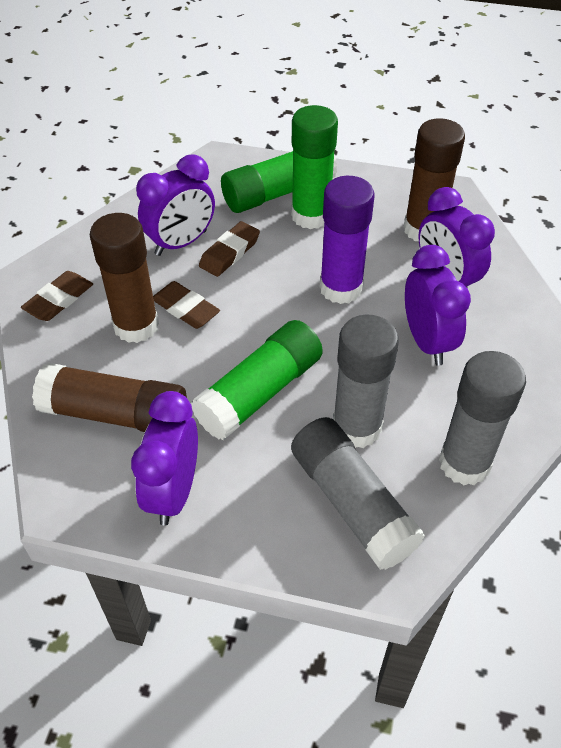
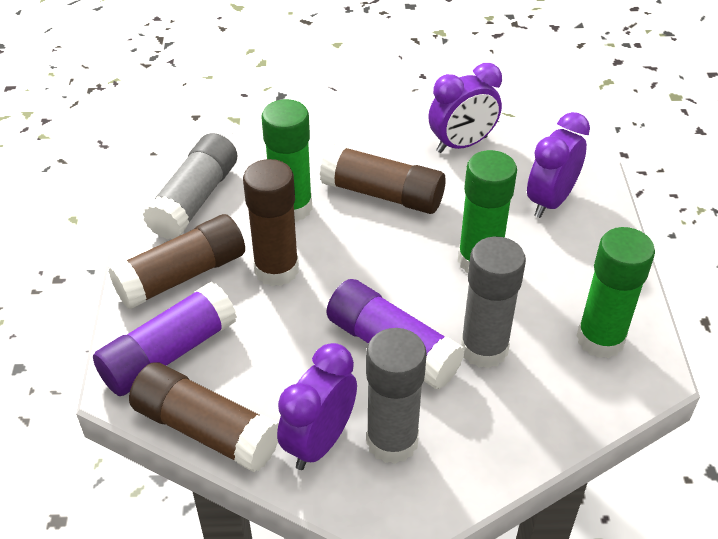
brown eraser: [21,271,93,321] [153,281,220,329] [199,221,260,277] = 3 -> none = 0
brown glue stick: [32,363,187,432] [90,213,159,343] [404,118,465,241] = 3 -> [108,214,245,309] [129,362,278,472] [243,159,299,286] [320,144,446,214] = 4
purple clock: [131,391,198,526] [136,154,215,256] [405,245,471,366] [418,187,495,288] = 4 -> [277,343,357,470] [428,63,502,153] [527,112,590,218] = 3
purple glue stick: [320,176,374,304] = 1 -> [93,282,237,396] [327,279,465,390] = 2

